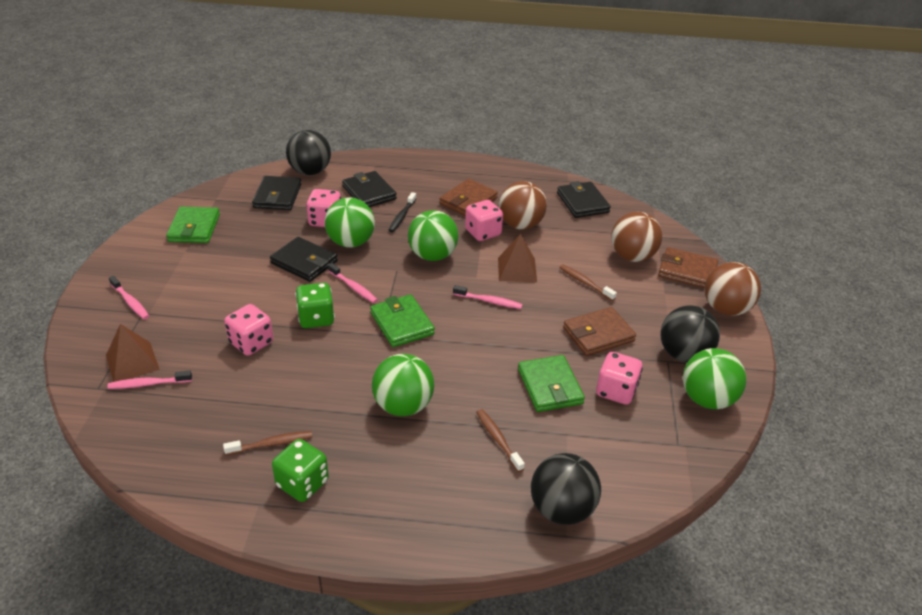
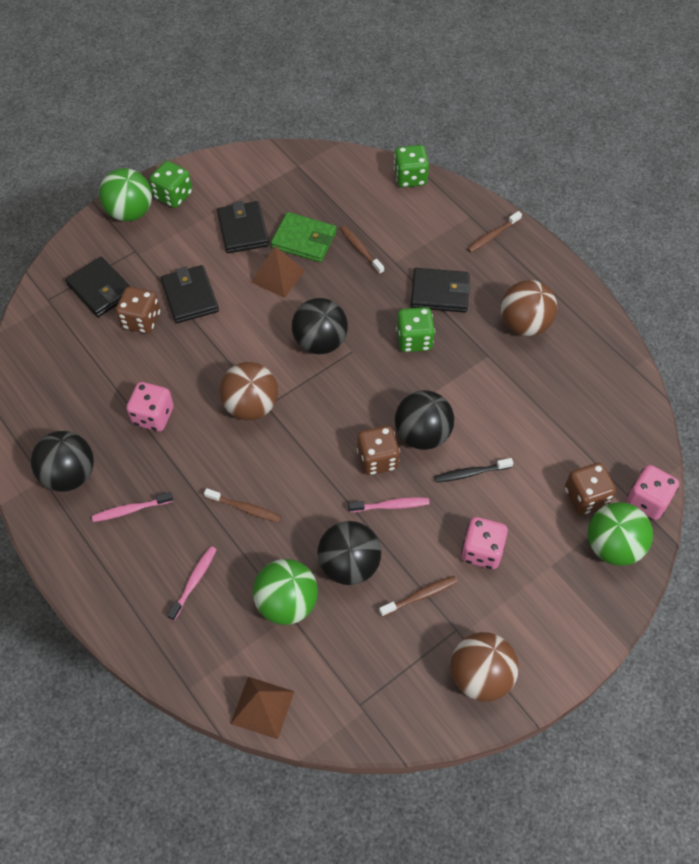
black ball: [286,130,331,175] [531,453,601,525] [660,305,720,363] = 3 -> [31,431,94,492] [292,298,348,354] [317,521,381,585] [395,390,454,450] = 4
brown dice: none = 0 -> [116,287,160,334] [357,426,400,475] [565,463,616,515] = 3
brown toothbrush: [223,431,312,455] [476,409,525,472] [559,265,617,301] = 3 -> [204,488,282,523] [340,226,384,275] [379,576,457,617] [467,211,522,253] = 4
brown wallet: [439,179,498,216] [563,307,636,356] [658,247,718,288] = 3 -> none = 0
green ball: [325,197,375,248] [372,354,434,416] [408,210,458,261] [683,348,746,409] = 4 -> [99,168,152,221] [253,559,318,625] [588,502,653,566] = 3
green dice: [272,439,329,502] [295,283,335,328] = 2 -> [149,161,192,208] [394,145,429,188] [396,307,435,352] = 3
green wallet: [166,207,220,243] [370,294,435,347] [518,355,585,412] = 3 -> [271,212,336,262] = 1
pink dice: [224,304,273,356] [306,189,341,227] [465,200,503,241] [596,352,643,405] = 4 -> [127,382,174,431] [461,517,508,569] [626,465,679,520] = 3
pink toothbrush: [108,371,192,389] [109,276,149,319] [328,263,378,303] [453,285,523,309] = 4 -> [92,492,173,522] [167,546,217,621] [348,497,429,512] = 3

